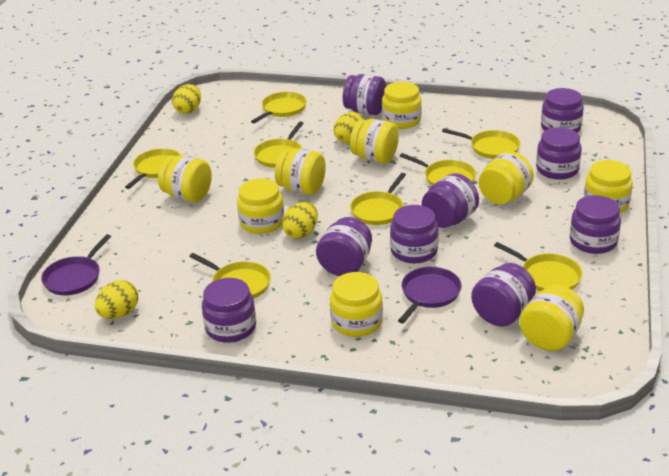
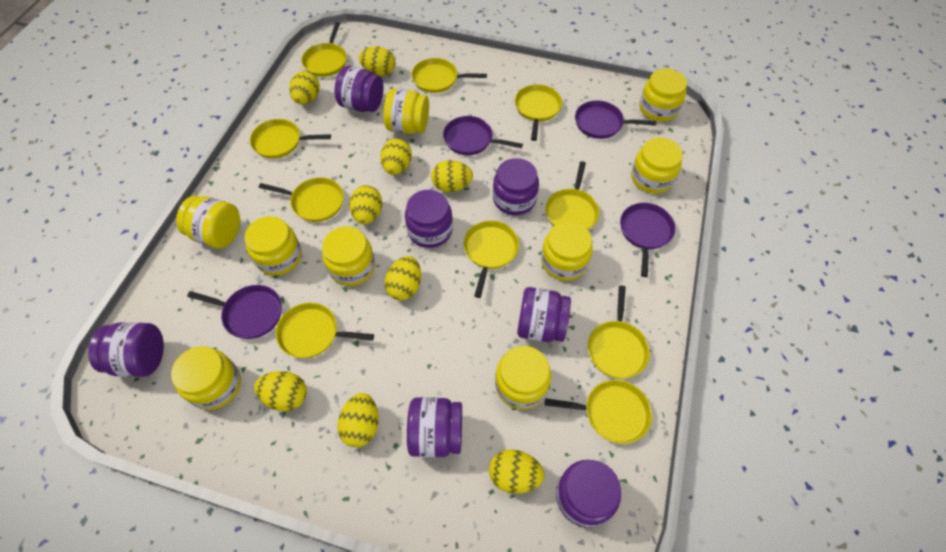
purple jar: [202,278,256,343] [316,217,372,276] [343,74,386,115] [390,205,439,264] [422,173,479,228] [471,263,536,327] [536,127,582,180] [541,88,584,133] [570,195,621,254] = 9 -> [88,322,164,377] [335,66,384,112] [405,190,453,248] [407,397,462,457] [493,158,539,215] [517,287,571,342] [556,460,621,528] = 7
purple pan: [41,234,111,295] [398,267,462,324] = 2 -> [187,285,282,339] [443,116,523,155] [575,101,656,139] [620,203,675,277] = 4
yellow egg: [95,280,138,319] [172,84,201,114] [282,202,318,239] [334,112,363,143] = 4 -> [254,371,307,411] [289,71,320,105] [338,393,378,447] [349,186,382,224] [359,46,395,76] [380,138,412,175] [385,256,421,300] [431,160,473,192] [489,449,544,494] = 9
yellow pan: [125,148,181,189] [189,253,271,298] [251,92,307,123] [254,121,304,168] [350,173,406,225] [400,153,476,186] [442,128,520,159] [494,242,583,291] = 8 -> [250,119,331,159] [258,177,344,222] [276,303,374,358] [301,22,347,77] [411,58,487,93] [464,221,519,298] [515,84,562,141] [545,161,599,230] [545,380,652,444] [588,285,650,378] = 10

